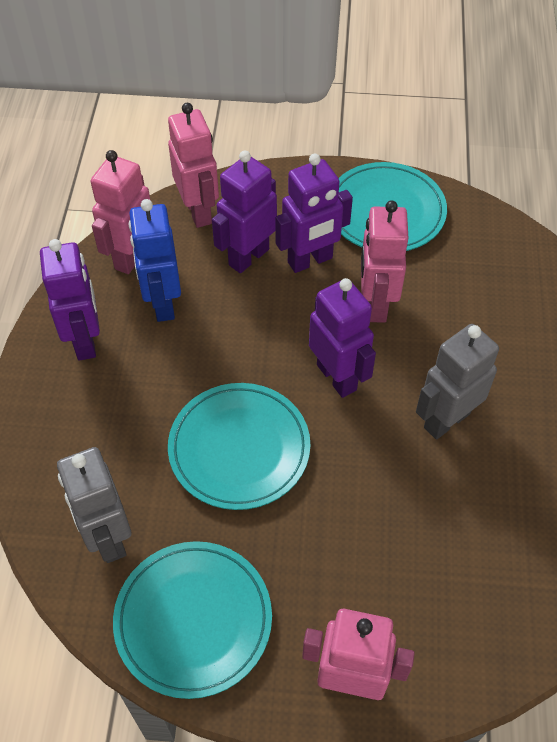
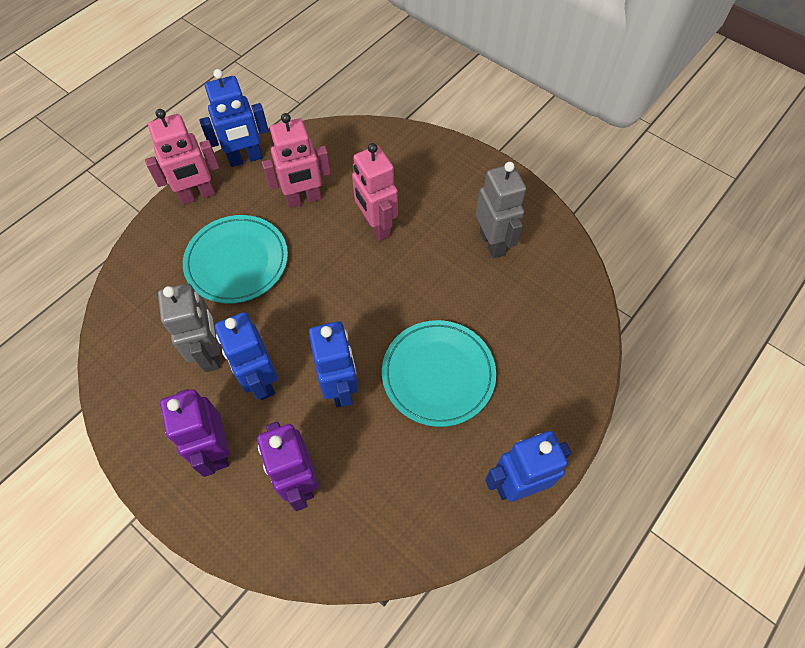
blue robot: [129,199,181,322] = 1 -> [199,69,269,167] [215,312,278,400] [309,321,358,407] [485,431,571,502] = 4
pink robot: [91,150,150,274] [168,103,219,228] [302,609,415,700] [361,200,409,323] = 4 -> [145,109,219,205] [262,113,331,208] [352,143,398,241] = 3
purple robot: [40,239,100,360] [212,151,277,273] [276,154,353,273] [309,278,376,398] = 4 -> [160,389,229,477] [257,422,319,511] = 2
turquoise plate: [113,541,272,699] [168,383,310,510] [339,162,447,251] = 3 -> [183,215,288,304] [382,320,496,427] = 2

